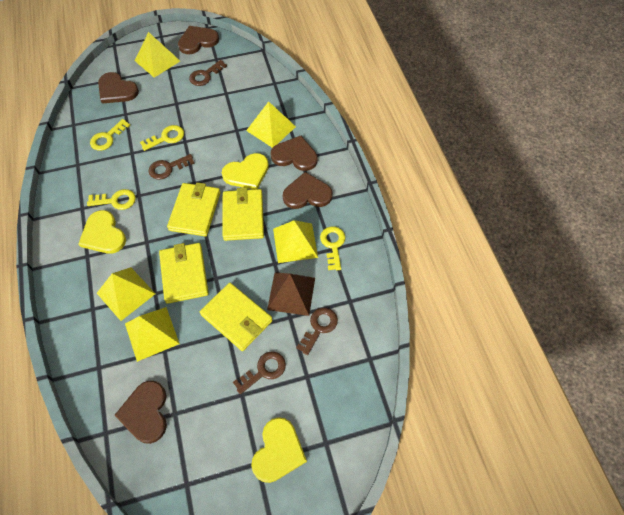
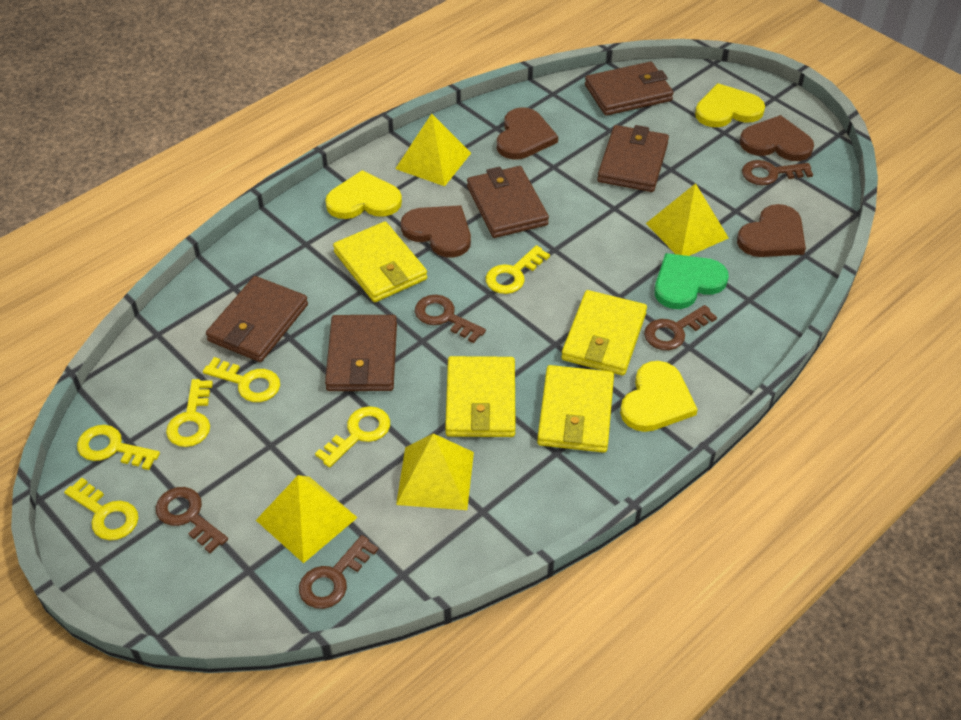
brown heart: [98,72,139,104] [115,381,167,444] [178,26,219,54] [270,136,318,171] [283,172,333,209] = 5 -> [401,205,471,257] [497,107,558,160] [737,204,806,257] [740,115,814,161] = 4
brown key: [148,154,195,180] [189,60,227,86] [233,352,286,394] [296,308,338,356] = 4 -> [156,487,228,553] [299,535,378,609] [415,295,486,343] [644,305,717,350] [742,160,813,185] = 5
brown pyramid: [267,272,315,316] = 1 -> none = 0
brown wallet: none = 0 -> [206,276,308,362] [325,315,397,391] [467,166,549,238] [585,62,674,116] [597,125,669,192] = 5
green heart: none = 0 -> [654,253,729,309] = 1
yellow key: [87,189,136,210] [90,119,130,151] [140,125,184,151] [320,226,346,270] = 4 -> [64,478,138,540] [77,425,160,470] [166,379,213,447] [203,357,280,402] [315,406,390,467] [486,245,550,294] = 6
yellow pyramid: [97,267,155,321] [125,307,180,362] [135,32,180,78] [246,101,296,148] [273,220,318,263] = 5 -> [256,475,358,563] [395,113,471,186] [396,433,474,510] [646,183,729,256] = 4

